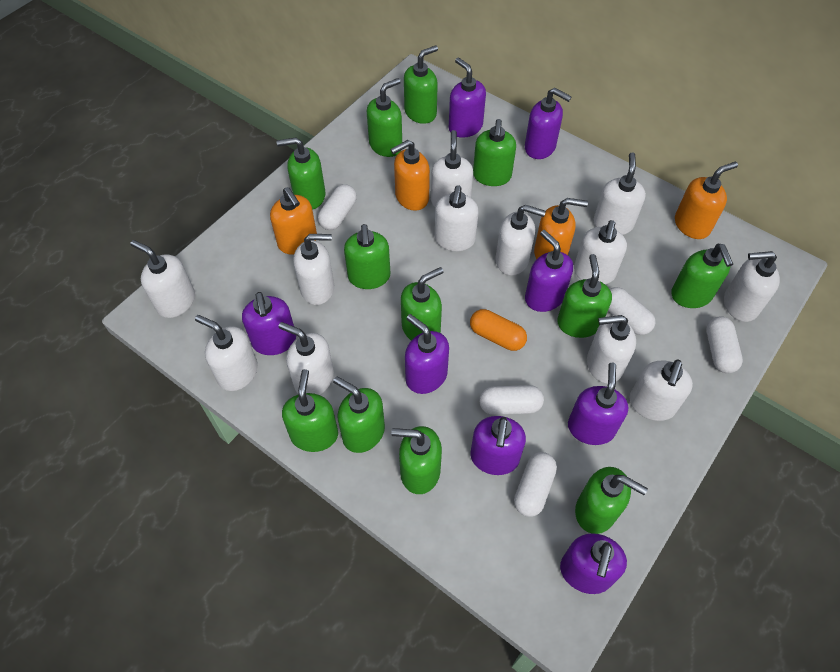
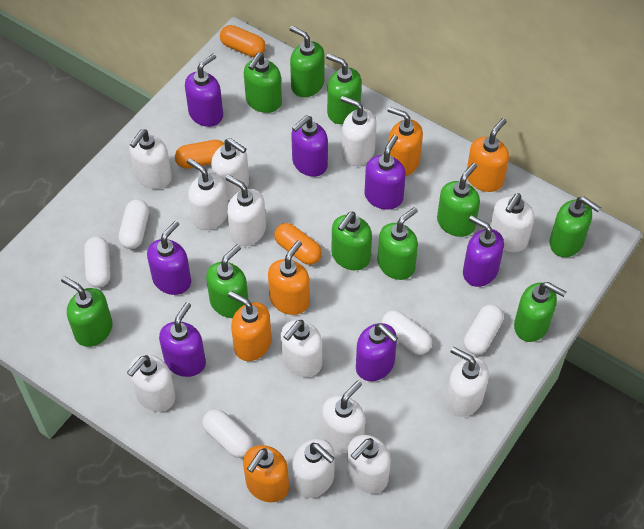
green soap dispenser: [277,137,325,210] [282,369,338,452] [333,376,385,453] [344,224,390,289] [367,78,402,157] [391,426,442,494] [401,267,444,340] [404,45,438,124] [473,119,516,186] [557,254,612,338] [575,467,648,534] [671,244,733,308] = 12 -> [61,276,113,347] [206,244,248,318] [244,52,282,113] [290,26,324,97] [326,54,361,124] [332,212,372,270] [377,207,418,280] [437,163,480,237] [514,282,566,342] [550,197,601,257] = 10
orange capsule: [470,309,527,351] = 1 -> [175,140,224,168] [220,25,266,57] [274,223,322,265] = 3
orange soap dispenser: [270,187,317,255] [390,140,430,211] [534,198,588,259] [675,162,738,239] = 4 -> [228,291,272,361] [243,445,289,502] [268,240,310,315] [388,107,423,176] [467,118,509,192] = 5
purple soap dispenser: [242,292,296,355] [405,314,449,394] [449,57,486,138] [471,416,526,475] [525,88,572,159] [525,230,573,312] [560,533,627,594] [568,363,628,445] = 8 -> [147,221,191,295] [159,302,206,377] [185,54,223,127] [291,116,328,177] [356,323,398,381] [365,135,406,210] [463,215,504,287] = 7

